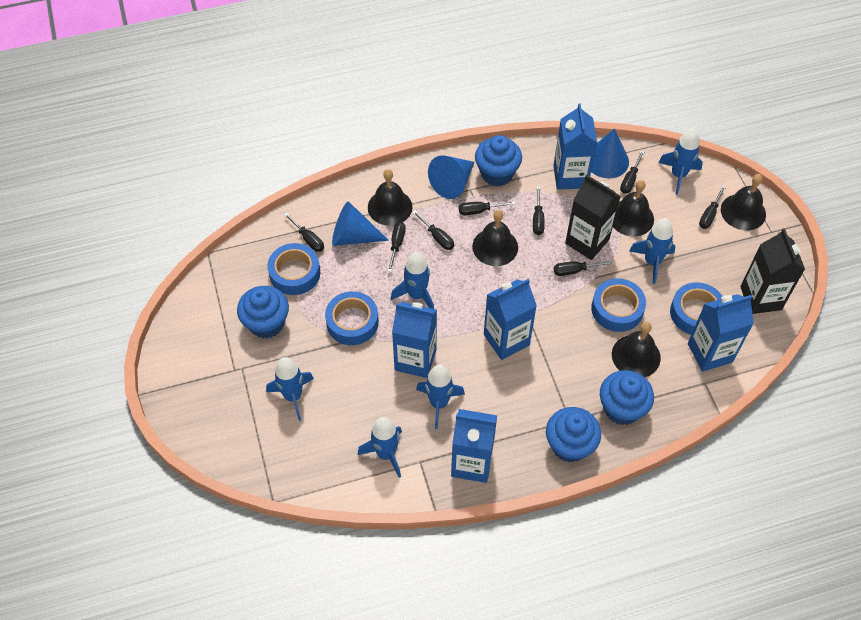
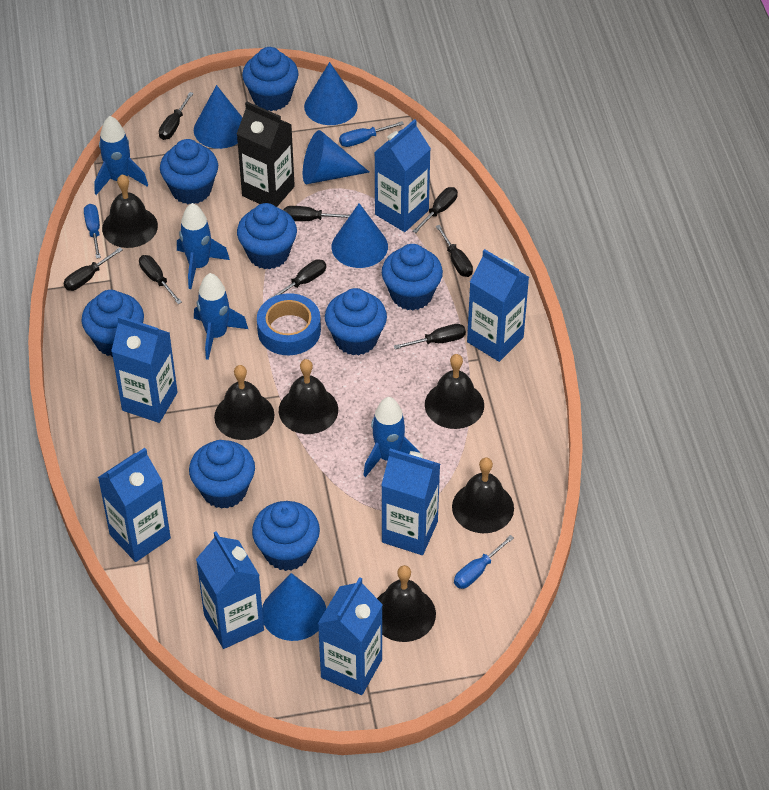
black bell: [368,169,412,226] [472,210,518,266] [612,322,661,377] [613,180,654,236] [721,174,766,230] = 5 -> [102,174,158,248] [214,365,274,440] [279,359,338,434] [377,565,436,642] [425,354,484,429] [452,458,514,533] = 6
black carton: [565,175,621,260] [740,228,805,314] = 2 -> [237,102,295,207] = 1
blue carton: [392,302,437,378] [451,409,497,483] [484,279,537,360] [553,103,597,190] [688,294,754,372] = 5 -> [98,448,171,562] [111,316,178,423] [196,531,264,649] [318,577,383,695] [374,119,431,232] [381,448,440,555] [467,249,529,362] = 7
blue cone: [332,201,389,246] [428,155,474,199] [591,128,629,178] = 3 -> [194,85,242,149] [262,573,326,641] [303,130,369,184] [304,62,358,125] [331,203,388,268] = 5
blue cupcake: [237,286,289,339] [475,135,522,187] [546,407,601,463] [600,370,654,425] = 4 -> [81,290,144,357] [160,139,218,204] [189,440,255,509] [237,203,297,269] [242,47,299,111] [252,501,320,571] [325,288,387,356] [382,244,443,310] = 8
blue rocket: [266,357,314,421] [358,417,402,478] [391,252,434,309] [416,364,465,429] [629,218,676,284] [658,129,703,195] = 6 -> [94,116,148,195] [177,203,230,289] [194,273,248,360] [363,397,420,477] = 4
blue screwdriver: none = 0 -> [84,204,101,259] [339,121,404,147] [454,535,514,589] = 3
blue tape: [267,243,320,295] [325,291,379,345] [591,278,646,332] [670,282,722,335] = 4 -> [257,293,321,355] = 1

